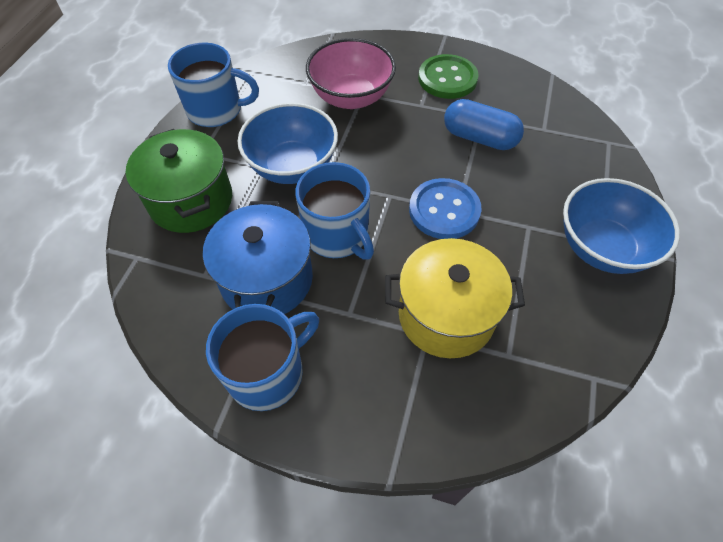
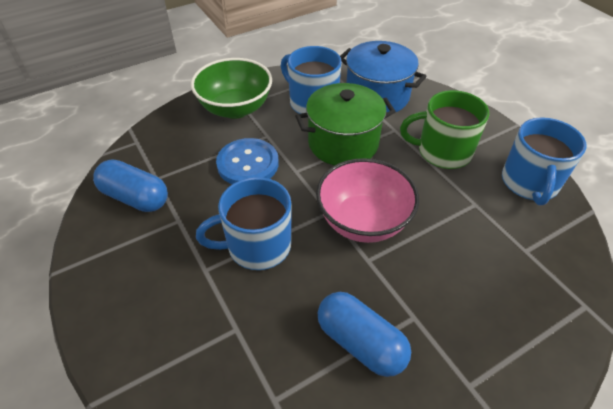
blue bowl: [238,103,338,184] [563,178,680,274] = 2 -> none = 0
blue capsule: [444,99,524,150] = 1 -> [93,160,168,212] [318,292,411,377] = 2
green bowl: none = 0 -> [191,58,272,119] = 1
green button: [418,54,479,99] = 1 -> none = 0
green mug: none = 0 -> [400,90,489,169] = 1
yellow pot: [385,238,525,358] = 1 -> none = 0

